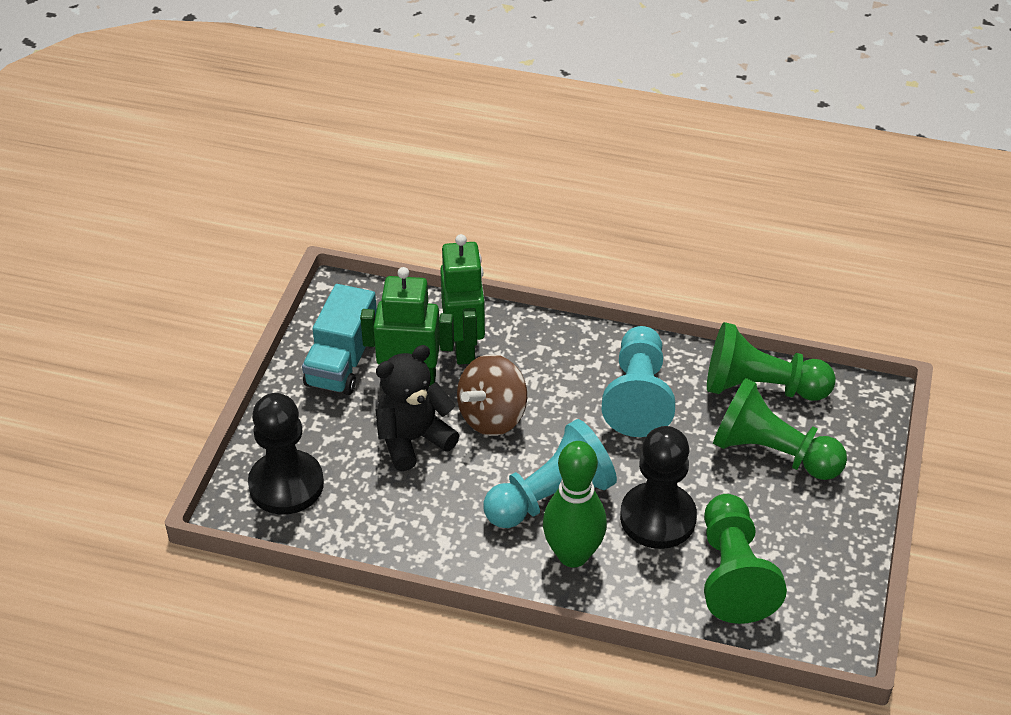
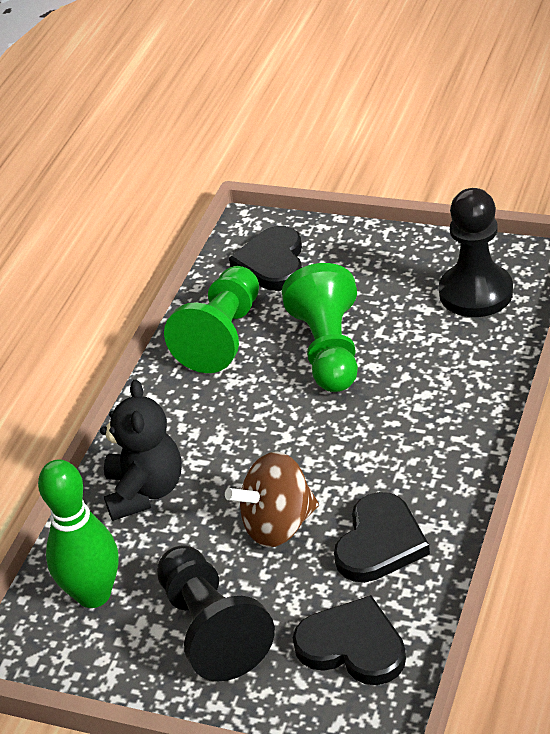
black heart: none = 0 -> [229,226,302,291] [293,595,406,685] [334,492,430,582] = 3
green pawn: [704,494,787,624] [707,322,836,401] [713,378,847,480] = 3 -> [164,266,259,373] [282,263,358,392] = 2
green robot: [360,267,454,386] [440,234,485,364] = 2 -> none = 0
turquoise pawn: [484,419,617,528] [601,326,675,437] = 2 -> none = 0
turquoise truck: [302,284,377,395] = 1 -> none = 0

